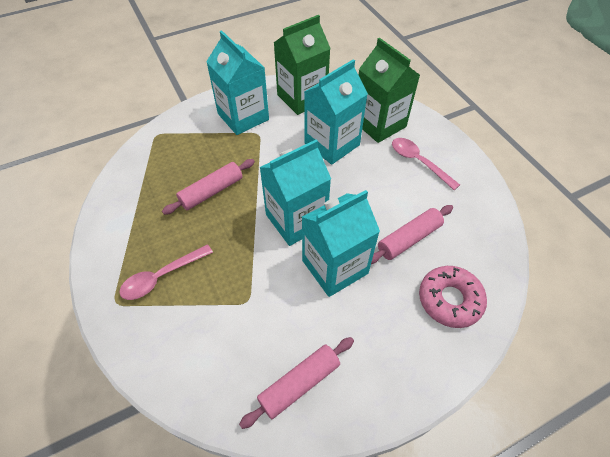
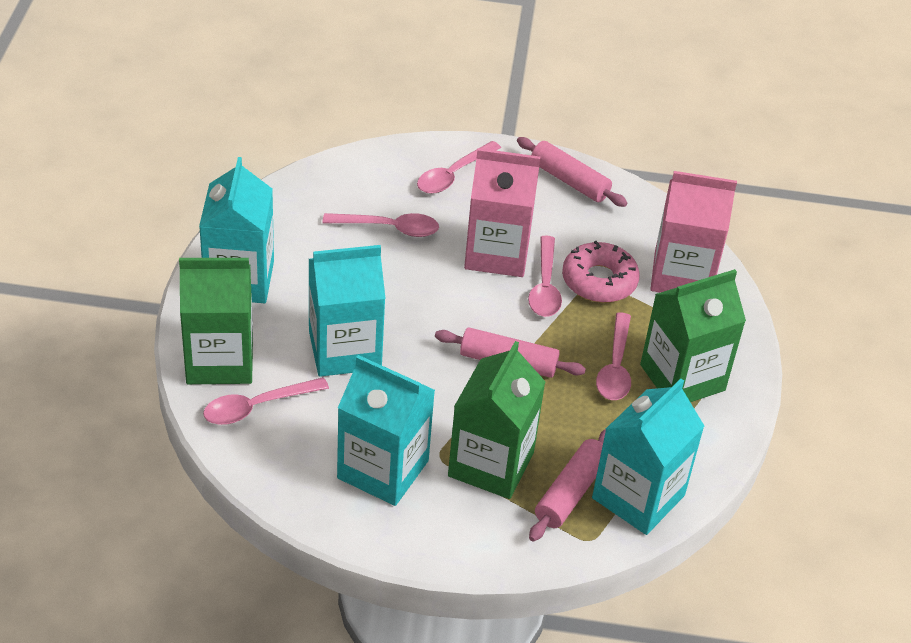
green carton: [273,15,331,115] [359,38,420,143] = 2 -> [179,258,253,384] [448,341,546,499] [640,269,746,402] = 3
pink carton: none = 0 -> [464,148,540,277] [650,171,737,293] = 2
pink spoon: [119,244,213,300] [392,138,460,190] = 2 -> [203,377,329,425] [322,213,439,237] [417,141,501,194] [528,236,562,317] [596,312,631,400] = 5

